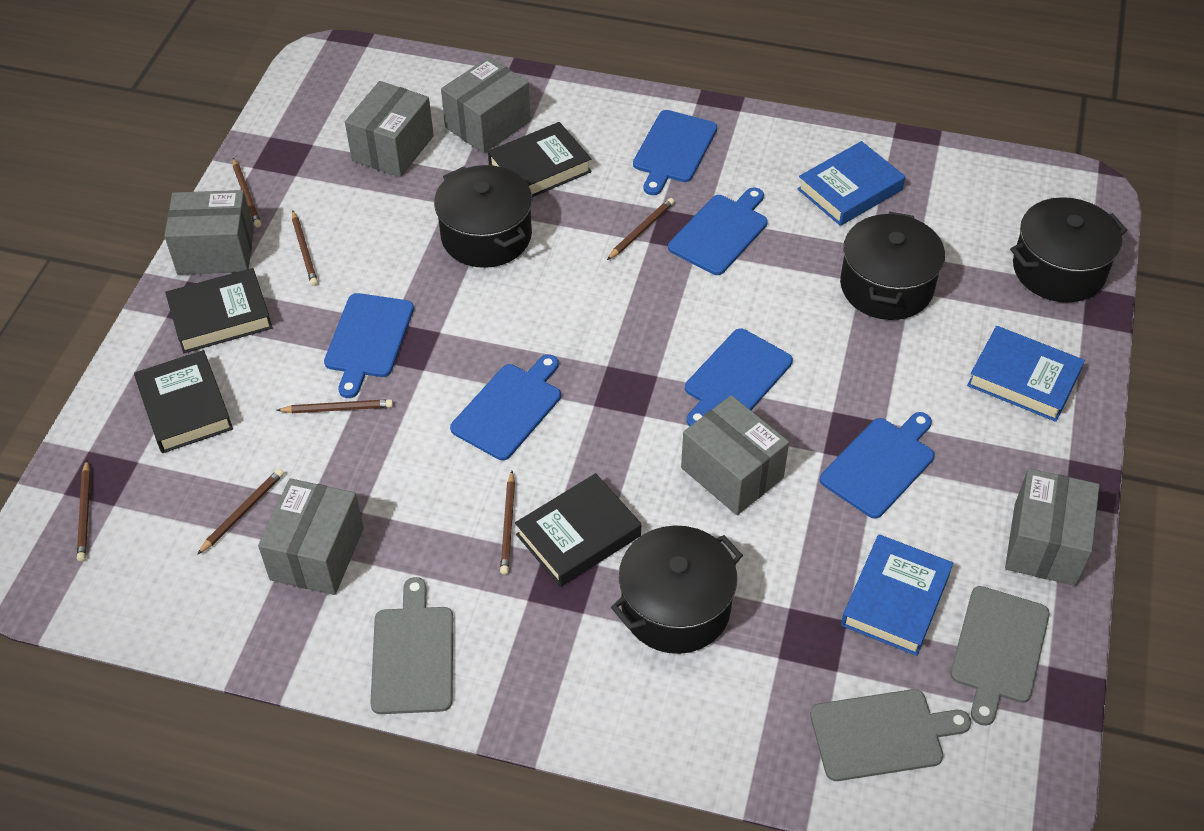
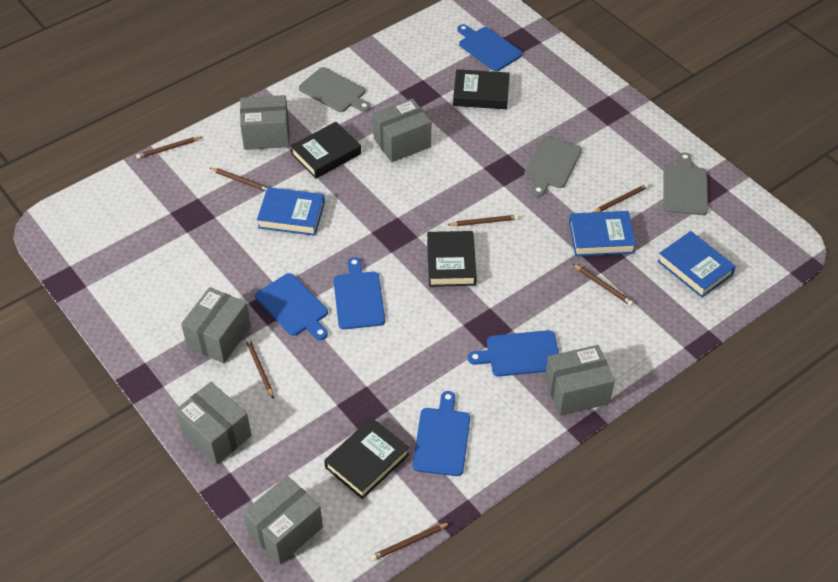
black pot: [434,165,532,268] [611,525,743,654] [840,212,945,320] [1010,197,1127,302] = 4 -> none = 0
blue cutting board: [324,293,414,398] [450,354,561,460] [633,110,717,195] [668,188,768,275] [685,328,793,426] [820,412,935,519] = 6 -> [255,273,328,340] [333,257,385,329] [413,391,470,476] [457,24,522,71] [468,330,559,377] = 5

